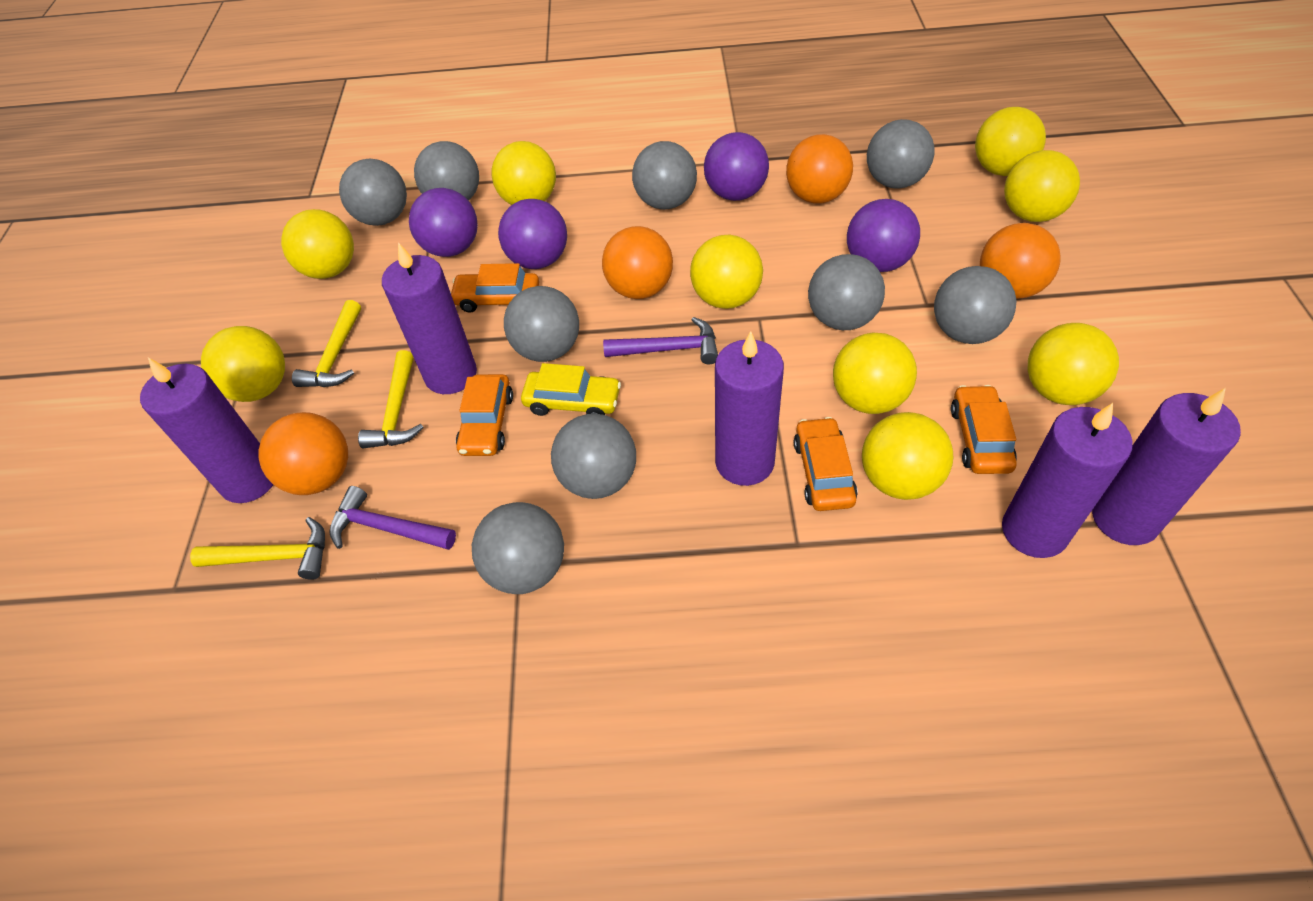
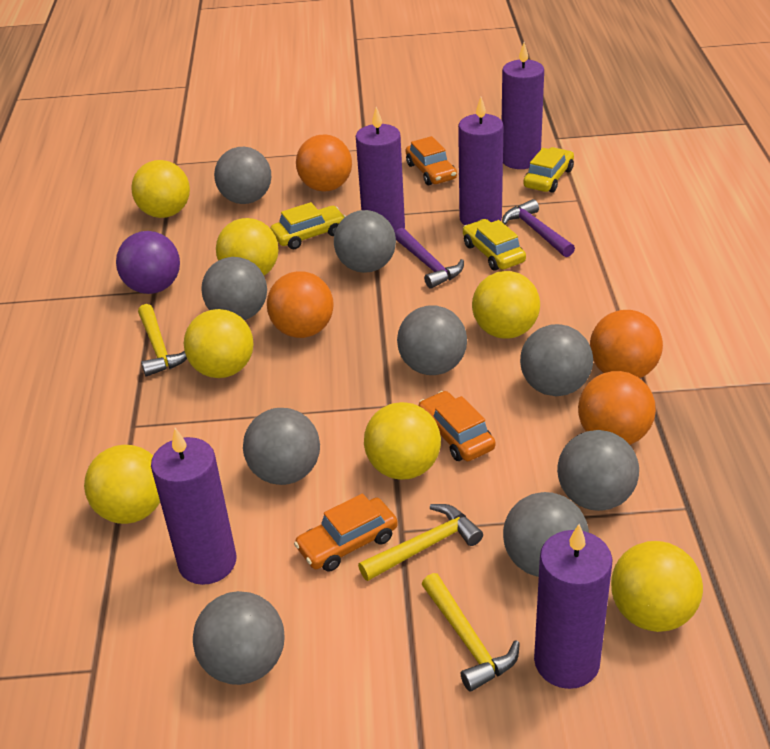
orange car: [450,263,539,313] [456,374,513,456] [794,417,858,511] [951,385,1017,474] = 4 -> [294,493,398,572] [406,136,457,185] [418,391,495,461] = 3
purple ball: [409,188,478,257] [498,199,567,269] [704,132,769,201] [847,199,920,272] = 4 -> [116,231,180,294] = 1
yellow ball: [201,326,285,402] [281,209,354,279] [491,141,556,205] [690,235,763,309] [833,333,917,414] [862,412,953,500] [975,107,1046,176] [1004,150,1080,222] [1028,323,1119,405] = 9 -> [84,445,160,524] [131,160,190,218] [184,309,254,378] [216,218,279,276] [364,402,441,480] [472,271,540,339] [611,541,703,632] = 7
yellow car: [521,363,621,416] = 1 -> [270,202,346,250] [463,219,526,271] [523,147,574,193] = 3

